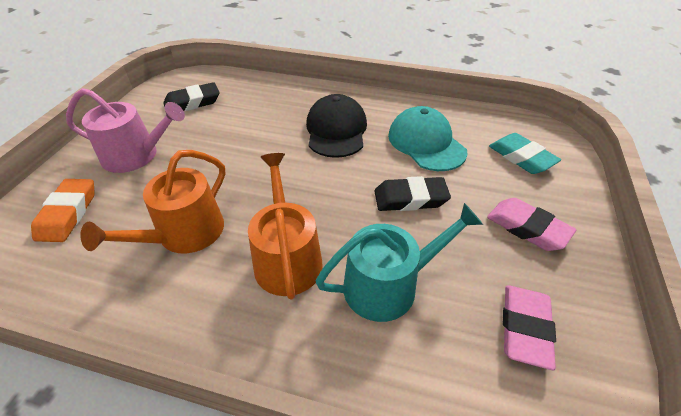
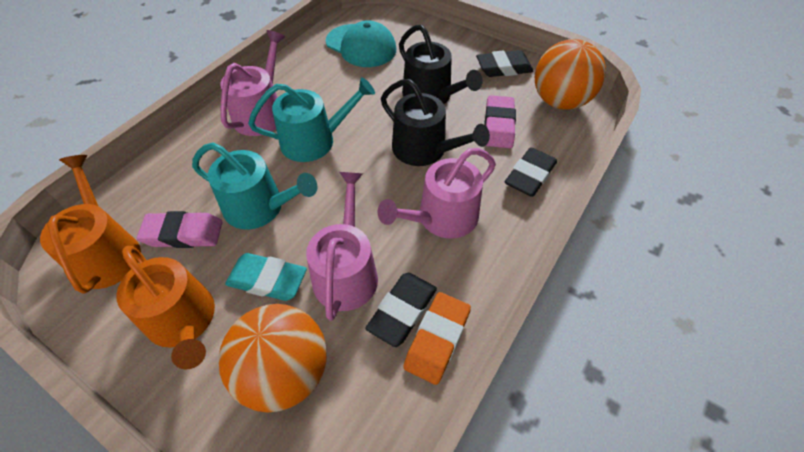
black cap: [306,94,367,158] = 1 -> none = 0
black eraser: [163,82,220,111] [375,176,451,211] = 2 -> [365,273,437,347] [476,50,534,77] [505,147,557,197] = 3
black watering can: none = 0 -> [381,79,490,166] [399,24,483,104] = 2
orange ball: none = 0 -> [219,304,327,413] [535,39,606,110] = 2
pink watering can: [66,88,185,173] = 1 -> [220,30,285,136] [306,172,378,321] [378,148,496,239] = 3
turquoise watering can: [316,203,483,322] = 1 -> [192,142,318,229] [248,77,375,162] = 2

